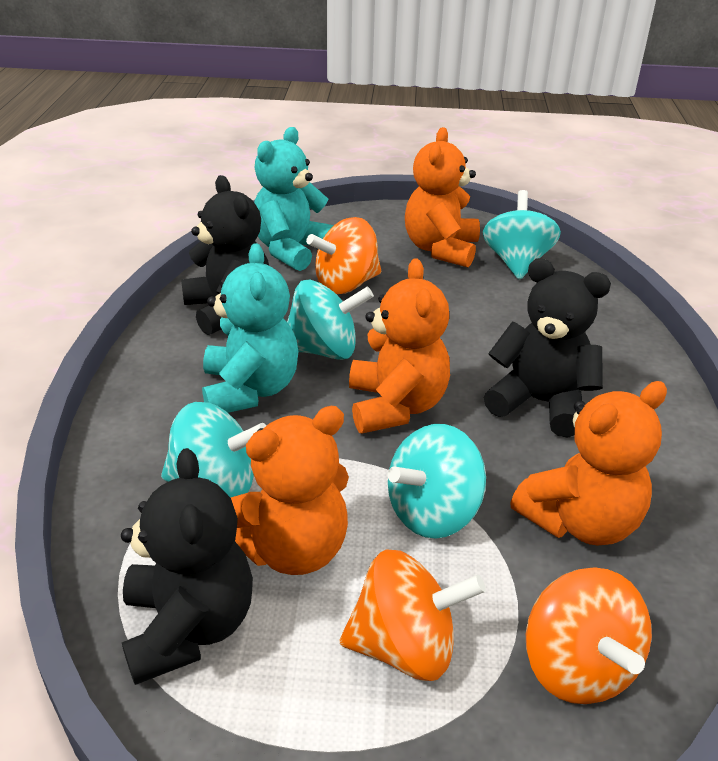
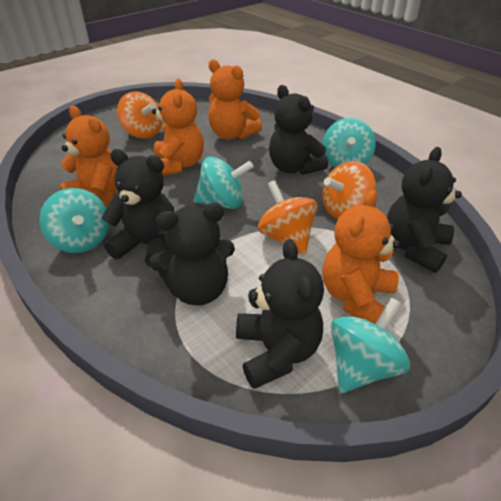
black teddy bear: [121,448,253,685] [181,175,269,335] [484,258,611,437] = 3 -> [101,149,174,267] [149,203,235,306] [236,239,324,389] [269,85,328,175] [387,147,462,273] = 5
turquoise teddy bear: [202,243,299,413] [254,127,334,271] = 2 -> none = 0

